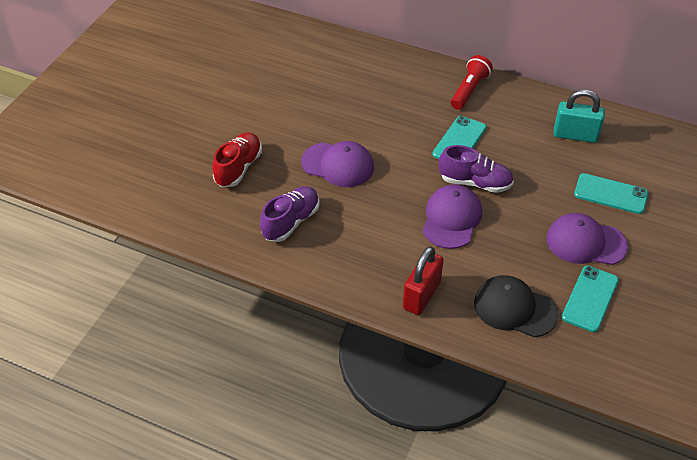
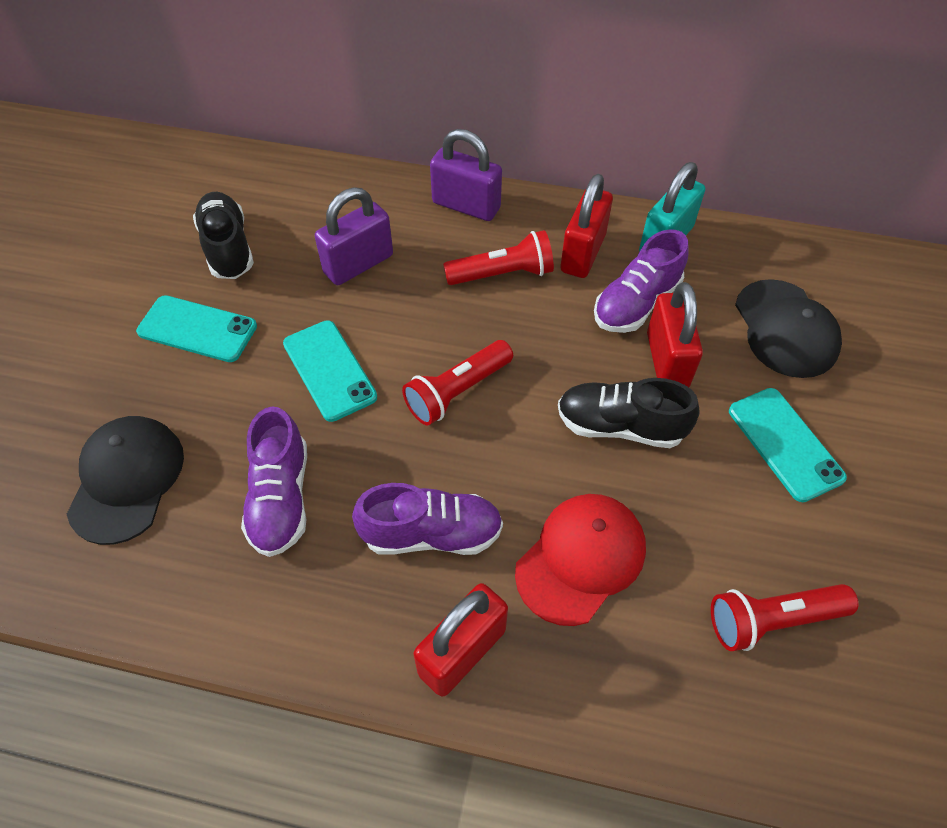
black cap: [474,275,559,337] = 1 -> [67,416,184,545] [735,279,842,378] = 2
black shoe: none = 0 -> [193,192,254,279] [558,378,700,448] = 2
purple cap: [301,141,374,187] [422,184,482,249] [546,213,628,265] = 3 -> none = 0
purple padlock: none = 0 -> [315,187,393,285] [430,129,502,221] = 2
purple shoe: [260,186,320,242] [439,145,514,193] = 2 -> [241,407,307,557] [352,483,503,555] [594,229,689,333] = 3
red cap: none = 0 -> [515,494,646,626] = 1
red flashlight: [451,55,493,110] = 1 -> [402,340,513,425] [443,230,554,285] [711,584,859,651] = 3
red padlock: [403,246,444,315] = 1 -> [413,583,508,697] [560,174,613,278] [647,282,703,387] = 3
red shoe: [212,132,262,187] = 1 -> none = 0

